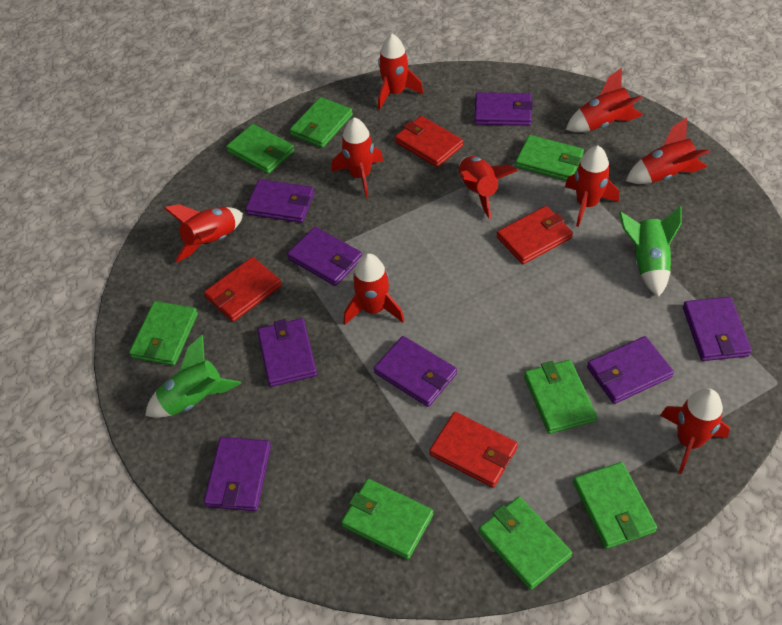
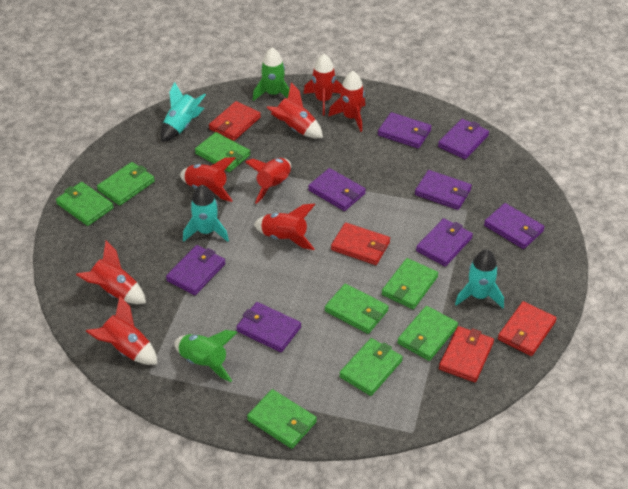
red rocket: [164,204,243,263] [331,117,383,197] [344,253,404,325] [378,34,424,109] [459,156,518,219] [565,145,619,227] [566,68,643,132] [626,118,710,184] [660,388,730,474] = 9 -> [76,241,146,304] [86,296,157,365] [180,157,236,202] [245,158,291,204] [254,204,315,250] [266,82,323,138] [303,54,342,115] [328,71,365,132] = 8
turquoise rocket: none = 0 -> [161,82,206,142] [183,185,229,242] [455,249,504,308] = 3

